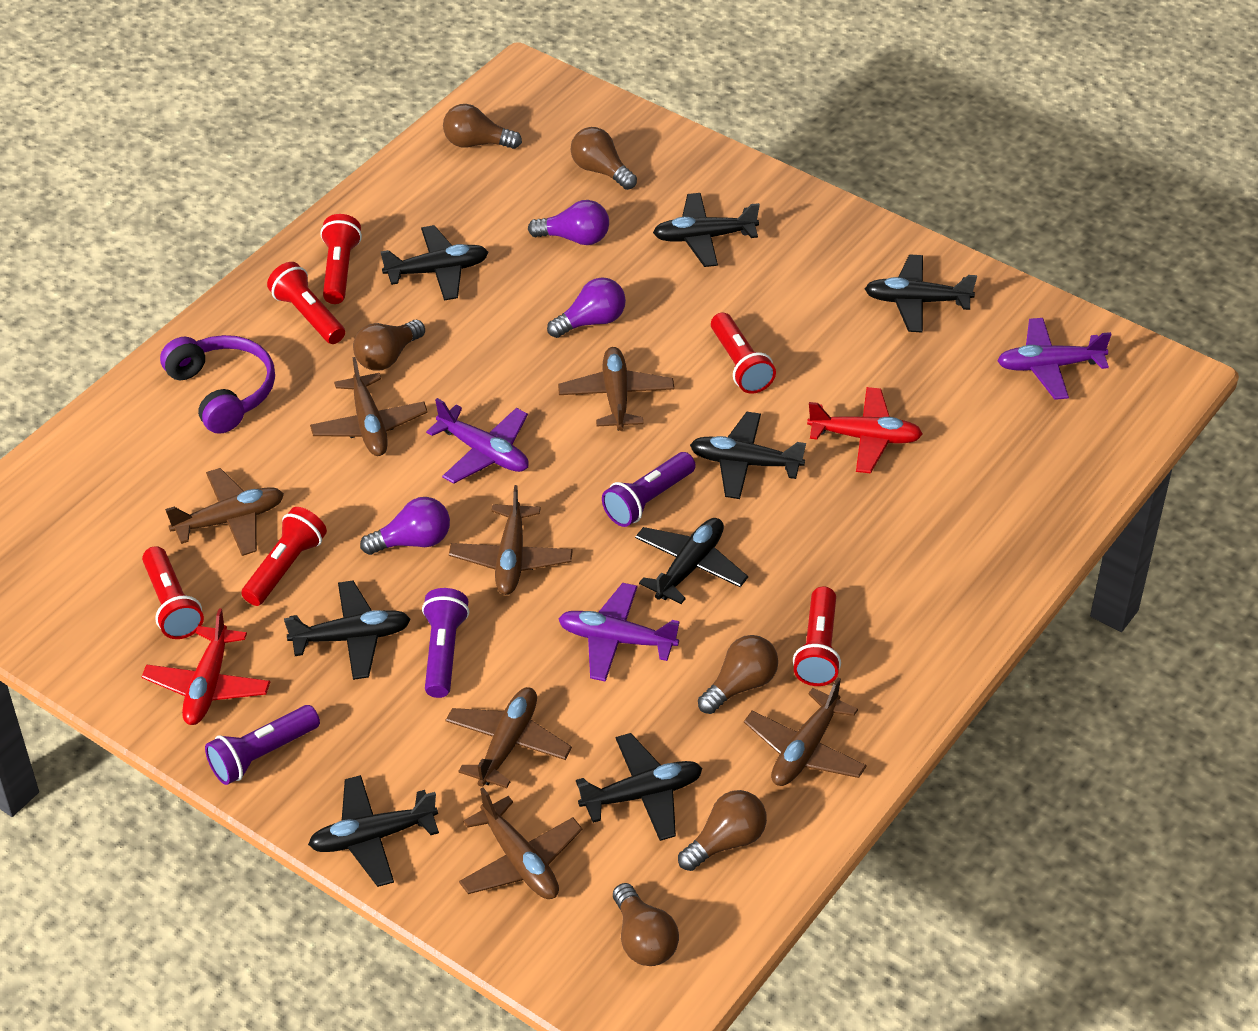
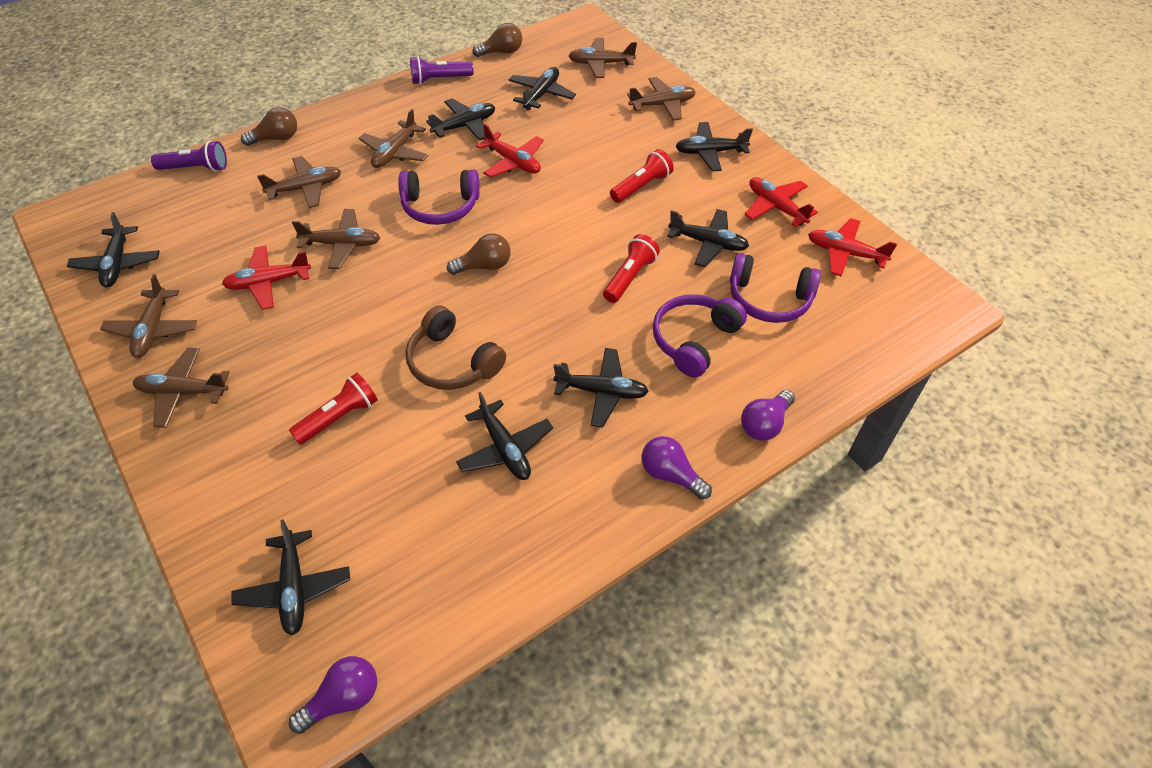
brown headphones: none = 0 -> [406,305,506,390] = 1
brown light bulb: [353,320,425,371] [443,104,522,149] [570,127,637,190] [613,883,679,966] [678,790,767,871] [698,635,778,714] = 6 -> [241,107,297,146] [447,233,511,275] [472,23,522,57] = 3
purple flashlight: [205,705,320,785] [422,588,470,698] [602,452,696,527] = 3 -> [151,141,227,172] [410,56,473,85] = 2
purple headphones: [160,335,275,434] = 1 -> [398,170,480,225] [653,294,747,377] [730,253,821,323] = 3
purple plane: [426,398,529,484] [558,583,680,682] [997,318,1112,400] = 3 -> none = 0
red flashlight: [142,546,204,639] [241,507,327,606] [267,262,345,344] [320,214,362,304] [711,313,776,394] [793,586,841,686] = 6 -> [289,373,378,445] [603,234,660,303] [610,149,674,203] = 3
red plane: [142,608,270,725] [807,387,923,473] = 2 -> [222,245,311,310] [476,124,544,178] [745,177,818,227] [808,218,897,276] = 4

